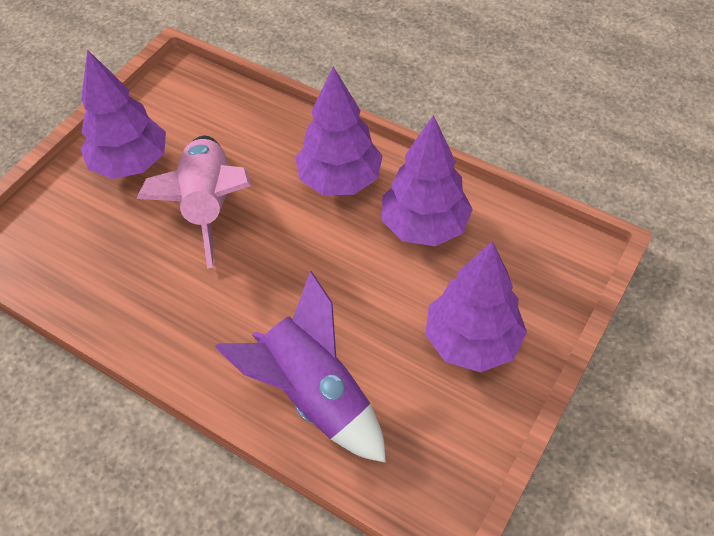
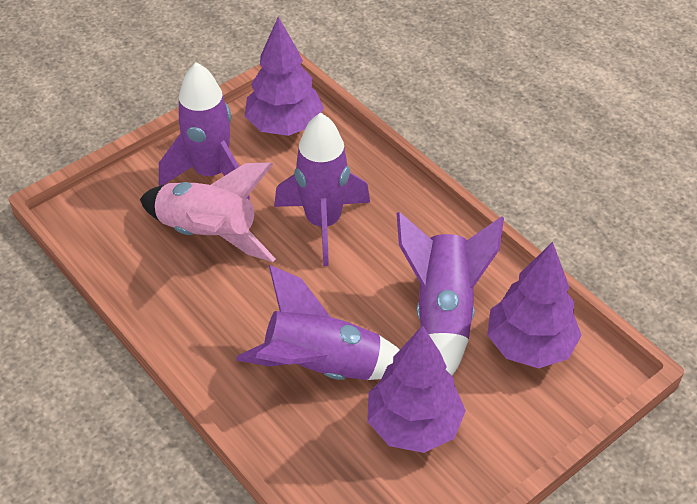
purple rocket: [215,271,386,463] = 1 -> [159,62,250,200] [236,265,400,380] [274,113,370,266] [397,212,504,375] = 4
purple tree: [80,49,166,179] [296,66,383,195] [382,115,473,246] [425,241,527,372] = 4 -> [245,17,324,136] [367,325,466,453] [487,242,582,368] = 3

